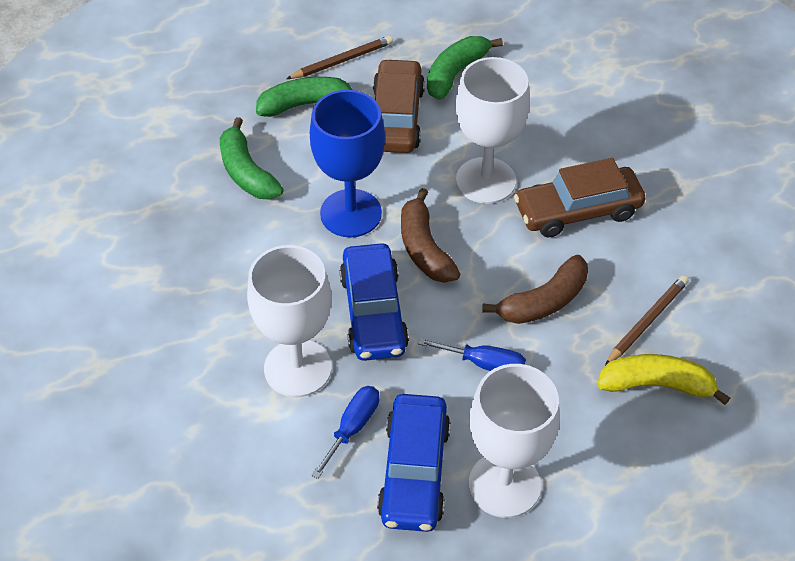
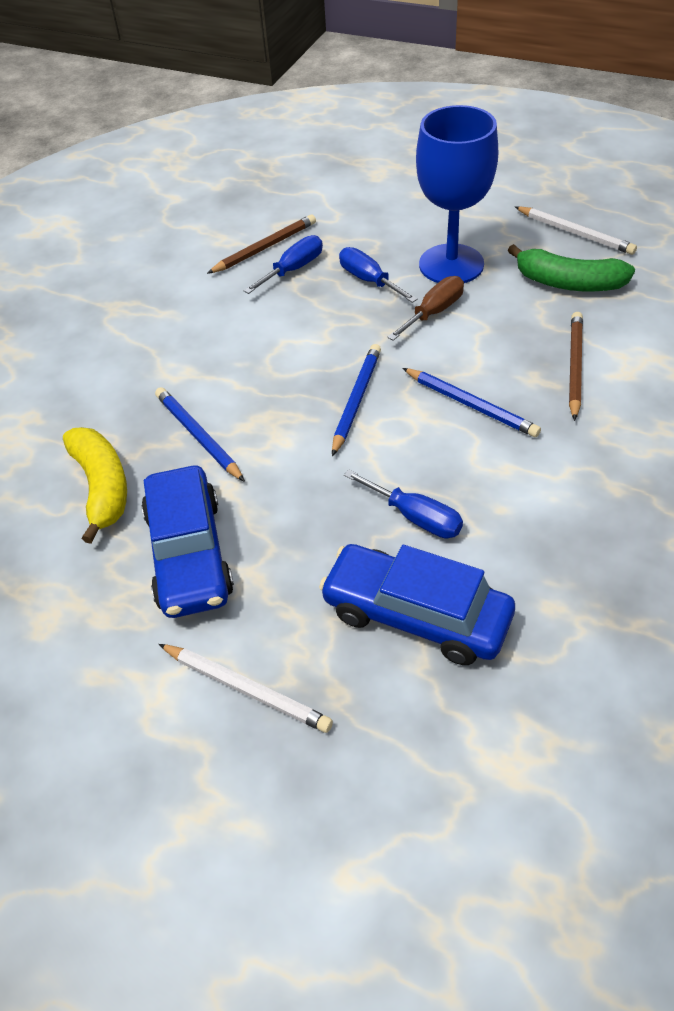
blue pencil: none = 0 -> [155,387,245,482] [332,344,381,456] [402,368,541,437] = 3
blue screwdriver: [311,386,379,479] [418,338,526,371] = 2 -> [244,235,323,294] [339,247,418,303] [344,470,463,538] = 3
brown banana: [401,188,460,283] [482,255,588,324] = 2 -> none = 0
brown car: [373,58,425,153] [514,158,646,237] = 2 -> none = 0
brown screwdriver: none = 0 -> [387,276,464,341] = 1
green banana: [220,117,284,199] [256,77,352,117] [427,36,503,100] = 3 -> [508,244,635,292] = 1
white goblet: [247,245,332,397] [456,57,530,204] [469,364,560,518] = 3 -> none = 0
white pencil: none = 0 -> [159,644,333,733] [515,206,637,255] = 2

